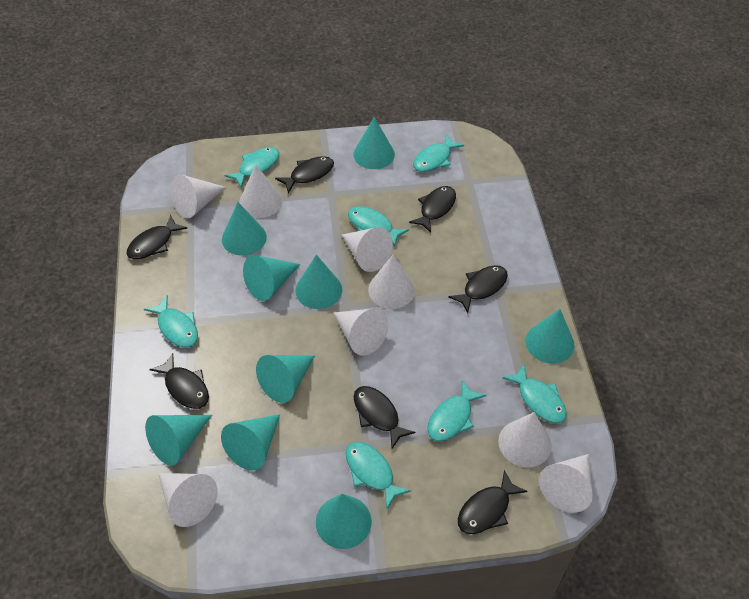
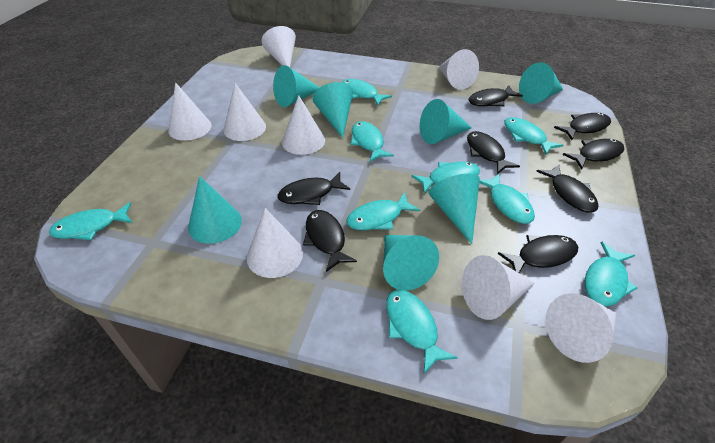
black fish: [127,215,188,259] [149,353,209,409] [275,156,334,193] [354,386,416,448] [409,186,456,233] [448,265,508,313] [458,470,528,534] = 7 -> [278,172,350,205] [303,210,357,272] [467,131,520,174] [469,85,523,106] [498,235,578,273] [536,164,599,213] [554,113,611,140] [563,139,624,170] = 8
turquoise cone: [145,415,212,466] [221,414,280,471] [222,202,267,256] [243,255,300,301] [256,355,315,403] [296,255,342,309] [316,494,372,549] [353,117,395,169] [525,309,575,364] = 9 -> [188,176,242,244] [273,65,320,107] [312,82,353,138] [383,235,439,291] [420,99,472,144] [428,174,480,244] [519,62,563,104] = 7
turquoise fish: [144,295,198,347] [225,147,279,188] [345,442,411,509] [348,206,409,247] [413,134,464,172] [427,380,486,441] [502,364,567,423] = 7 -> [49,202,132,240] [341,79,392,106] [346,192,420,230] [350,121,394,162] [386,290,458,374] [412,162,480,194] [479,173,535,224] [504,117,563,155] [585,241,637,306] = 9

